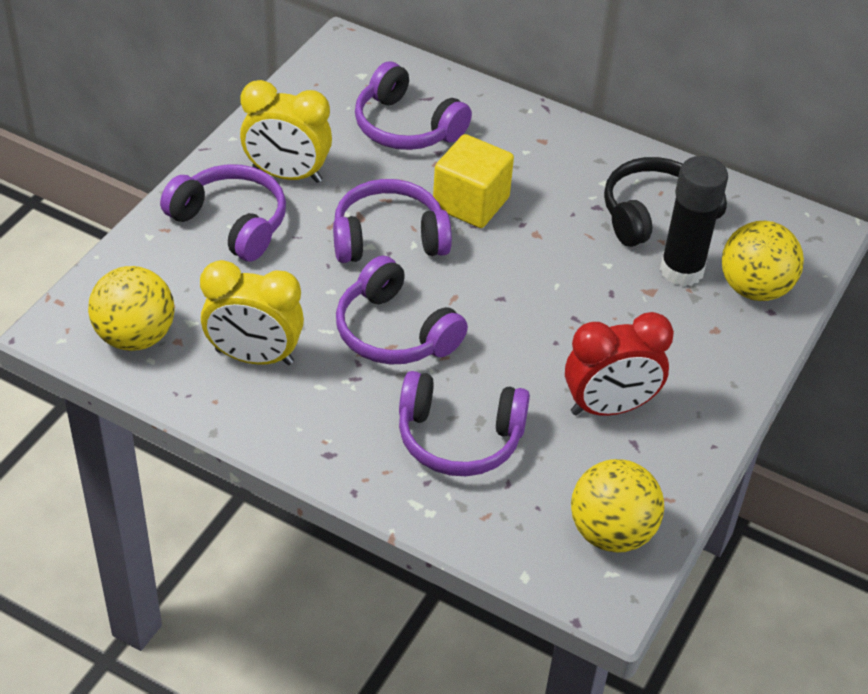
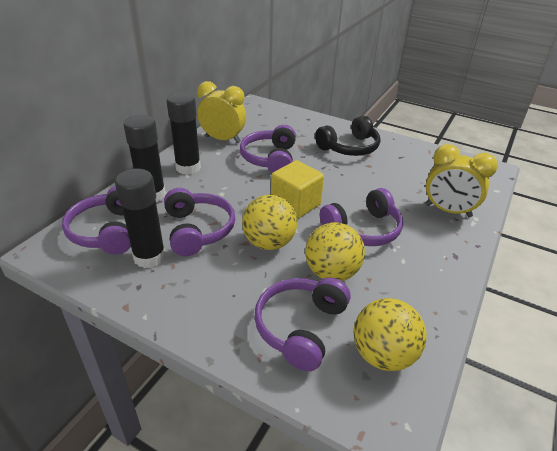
black glue stick: [660,156,728,286] = 1 -> [115,169,166,268] [124,115,166,202] [167,93,201,175] = 3
red clock: [565,312,674,416] = 1 -> none = 0

